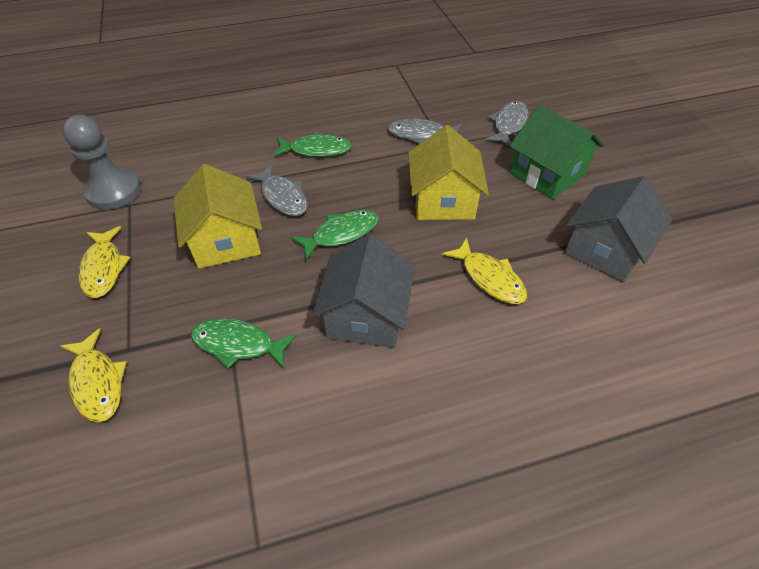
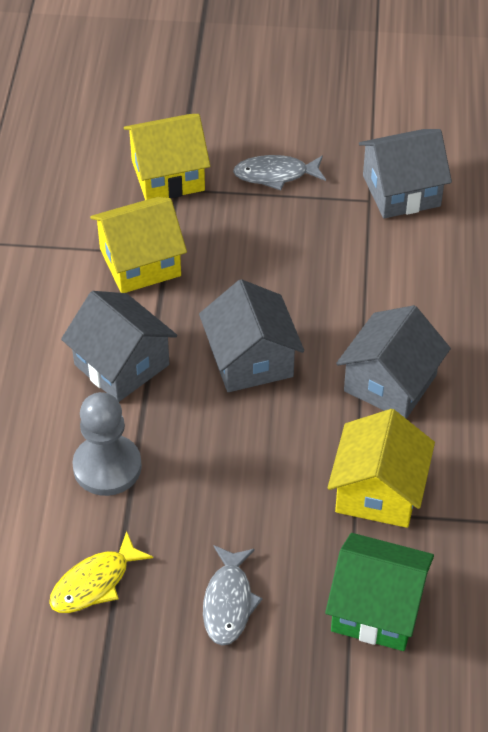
green fish: [191,318,297,369] [273,132,352,157] [291,210,378,260] = 3 -> none = 0
grey fish: [246,164,308,216] [387,119,462,144] [485,101,528,145] = 3 -> [203,545,263,646] [233,155,326,190] = 2
grey house: [312,234,415,348] [564,176,672,283] = 2 -> [61,291,177,402] [199,279,304,392] [336,305,451,419] [359,129,452,218] = 4
yellow fish: [61,329,127,422] [79,226,131,298] [442,237,527,304] = 3 -> [49,531,153,613] = 1
yellow house: [174,164,262,269] [408,125,489,220] = 2 -> [90,197,187,293] [124,114,210,200] [327,409,435,528] = 3

